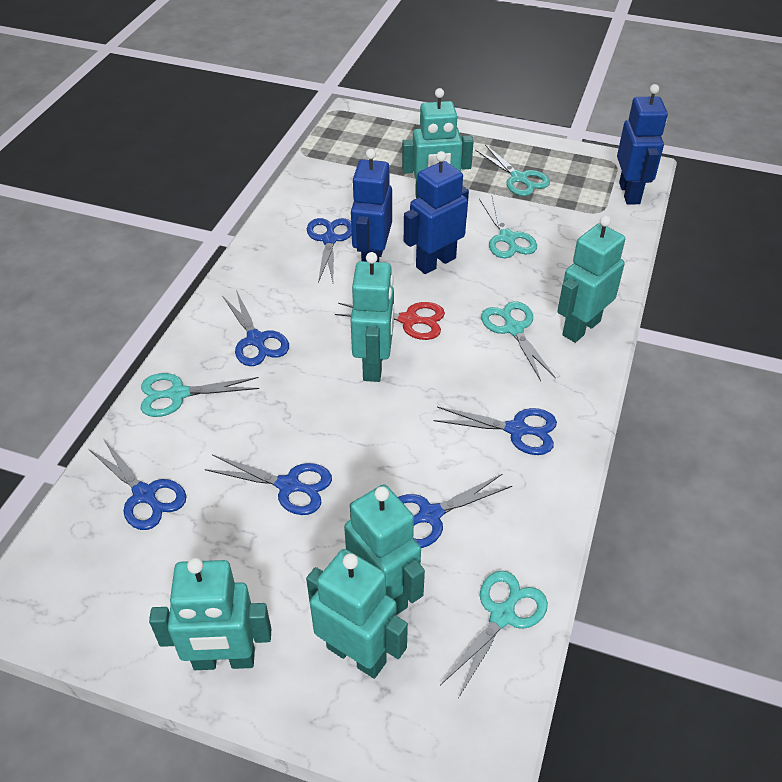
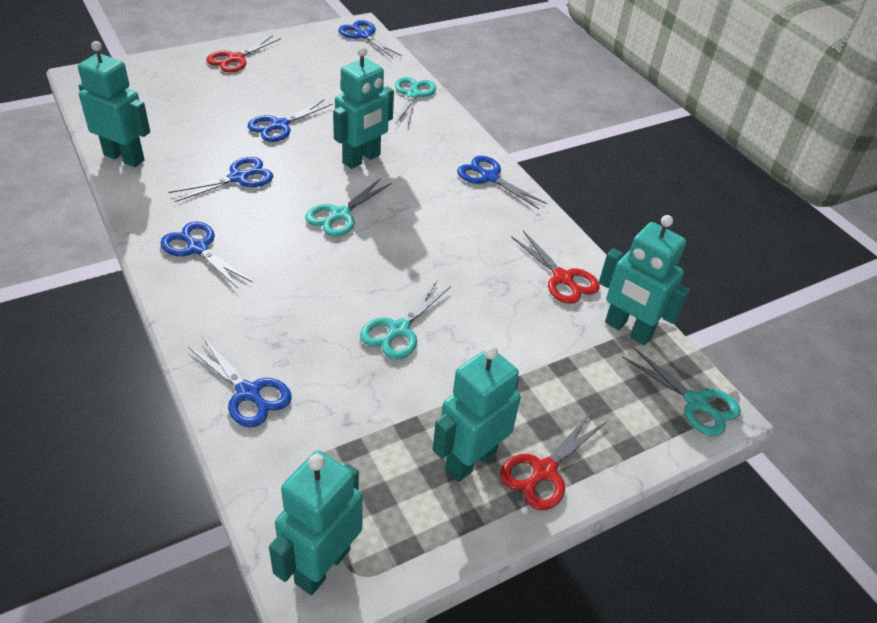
blue robot: [351,149,392,262] [404,151,469,274] [617,84,668,205] = 3 -> none = 0
red scissors: [335,302,445,340] = 1 -> [206,35,281,72] [500,413,606,510] [511,231,600,304] = 3
turquoise robot: [149,558,271,670] [306,549,408,679] [344,484,425,615] [351,252,394,382] [402,88,474,198] [557,215,625,343] = 6 -> [78,41,150,167] [269,450,363,595] [333,46,394,169] [432,345,521,482] [599,215,690,345] = 5
turquoise scissors: [140,373,259,417] [440,571,548,698] [475,145,550,196] [479,196,537,258] [481,301,556,381] = 5 -> [305,178,392,237] [360,280,451,360] [395,77,436,126] [623,347,741,436] = 4

